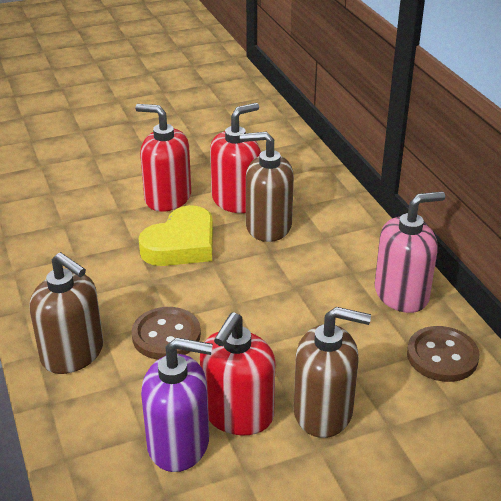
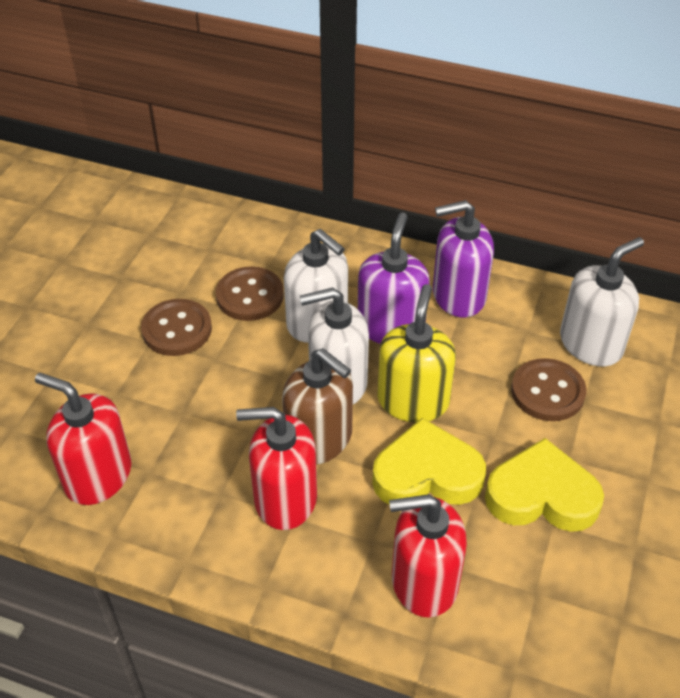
brown button: [131,307,201,360] [407,326,479,382] = 2 -> [141,299,212,356] [216,266,284,321] [511,358,586,421] = 3
brown soap dispenser: [30,252,103,374] [240,132,294,242] [294,307,371,438] = 3 -> [282,348,353,464] = 1
pink soap dispenser: [375,191,445,313] = 1 -> none = 0
purple soap dispenser: [141,337,213,472] = 1 -> [358,213,430,344] [433,200,494,317] = 2
white soap dispenser: none = 0 -> [284,229,348,343] [300,287,369,404] [560,237,644,366] = 3
yellow heart: [139,205,213,266] = 1 -> [372,418,486,505] [485,438,604,532] = 2
yellow soap dispenser: none = 0 -> [377,284,456,423] = 1

